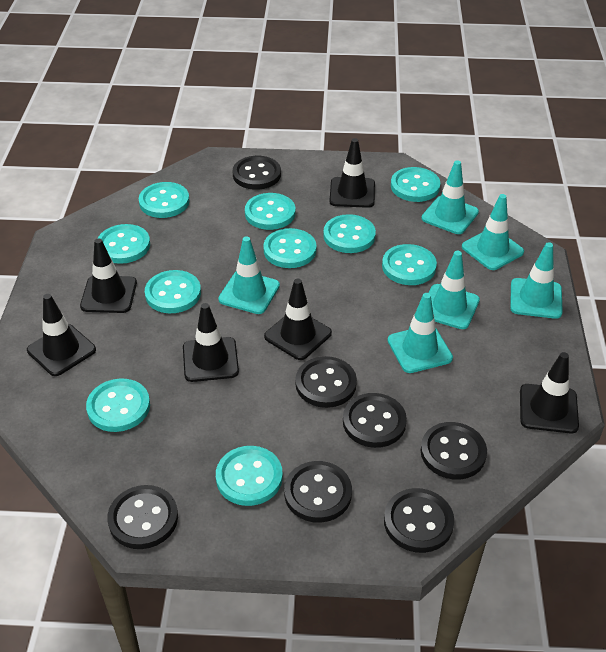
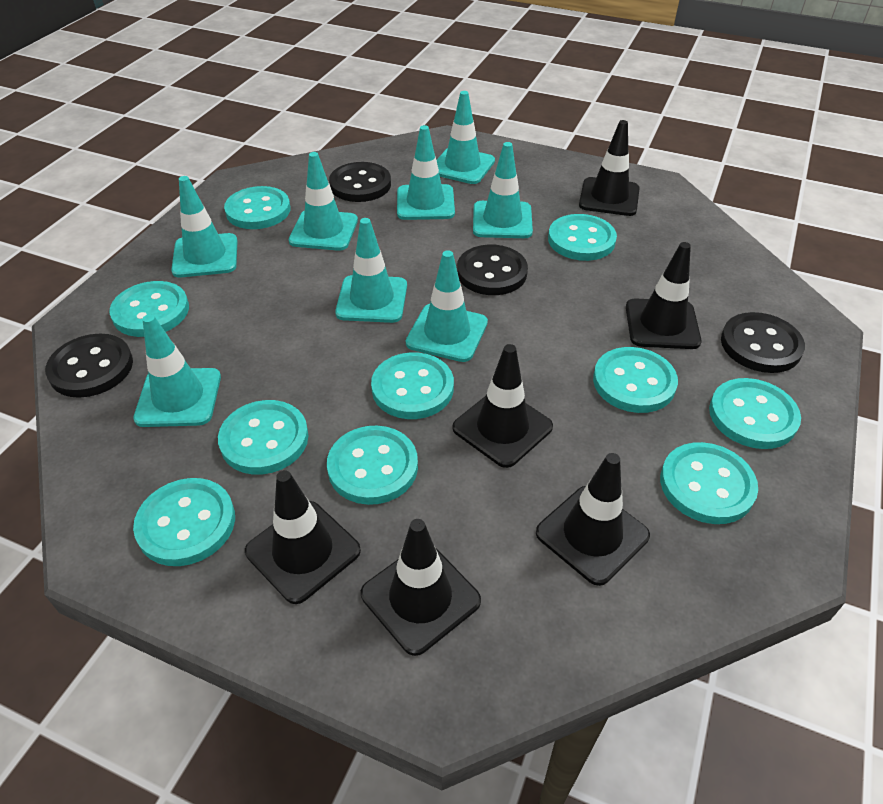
black button: [107,485,178,549] [233,156,281,190] [284,461,352,523] [295,356,357,408] [343,393,407,448] [384,488,454,553] [421,422,487,480] = 7 -> [45,334,133,398] [329,162,391,202] [457,245,528,295] [721,312,805,373] = 4
turquoise traffic cone: [218,236,280,314] [388,293,453,373] [422,160,479,234] [428,251,480,329] [462,194,524,270] [510,242,563,319] = 6 -> [133,314,221,427] [171,176,238,277] [289,152,358,251] [335,218,407,323] [397,125,455,220] [406,250,488,362] [437,91,495,184] [473,142,533,238] = 8

